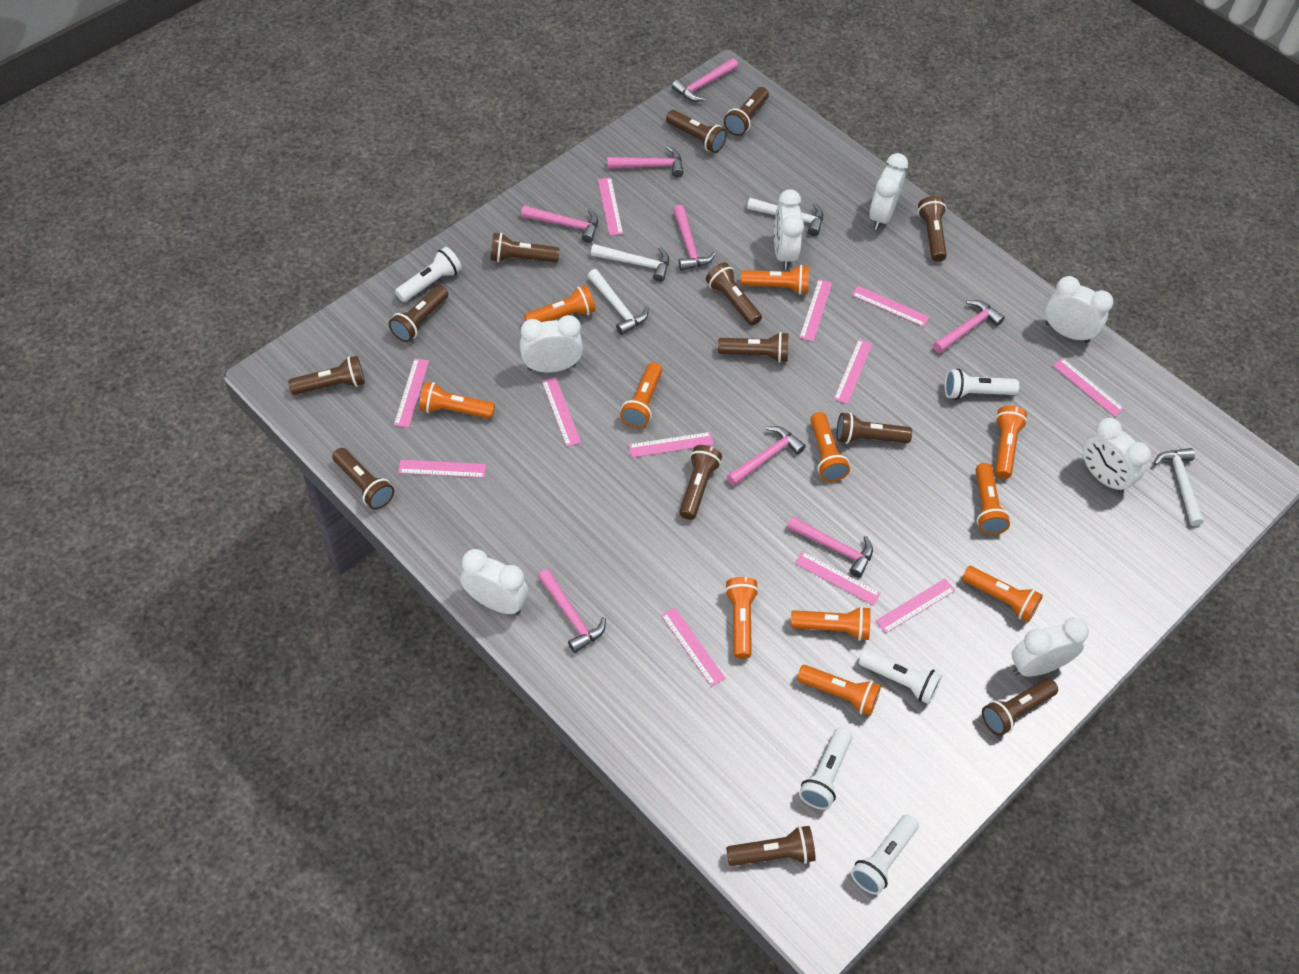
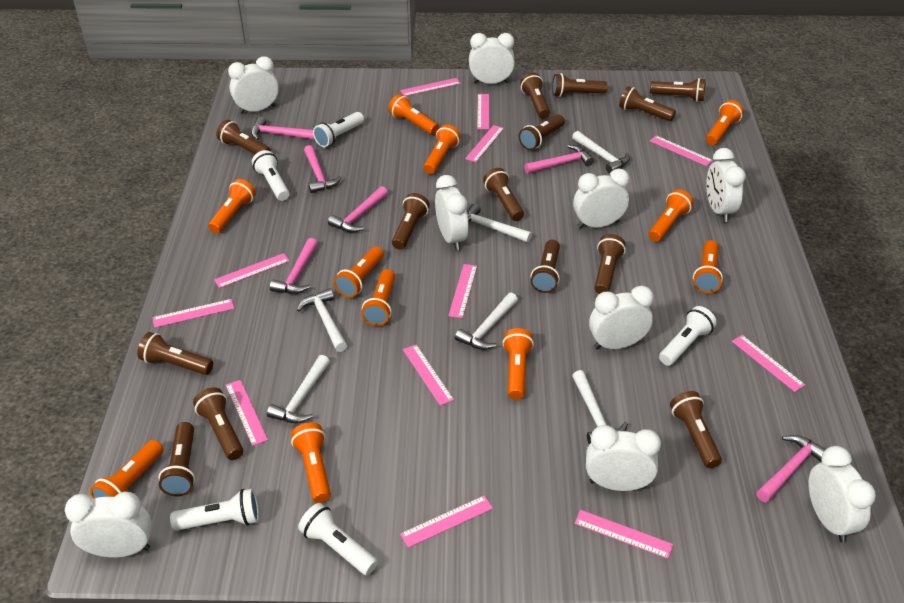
brown flashlight: [288,356,365,395] [332,448,394,510] [389,285,448,342] [491,233,560,263] [666,110,727,153] [679,445,722,520] [706,262,762,326] [718,332,789,363] [724,87,769,136] [726,826,816,866] [836,412,912,444] [918,196,947,262] [982,678,1058,736] = 13 -> [137,332,213,375] [159,422,195,496] [193,387,243,460] [217,120,271,154] [392,193,429,250] [483,168,524,221] [519,115,565,150] [520,72,550,119] [531,240,560,293] [552,73,607,97] [595,234,626,294] [619,86,676,121] [650,78,706,102] [670,391,722,468] = 14
pink hammer: [521,205,598,243] [537,569,606,653] [607,146,683,177] [672,58,738,102] [673,205,716,271] [726,426,806,486] [787,516,873,577] [933,300,1005,353] = 8 -> [251,117,315,140] [270,238,318,294] [304,145,342,193] [328,186,388,233] [524,145,594,174] [756,435,826,503] = 6
white clock: [460,549,529,615] [520,315,583,373] [774,189,804,269] [869,153,908,230] [1012,618,1089,677] [1045,276,1114,343] [1082,418,1151,493] = 7 -> [65,491,152,557] [228,56,279,114] [435,175,469,251] [469,33,515,84] [573,169,630,228] [586,425,661,491] [589,285,654,349] [706,148,746,222] [808,446,876,543] = 9
white hammer: [588,269,649,335] [591,244,669,282] [747,198,823,236] [1154,448,1204,526] = 4 -> [267,355,330,423] [297,288,347,352] [455,292,518,350] [467,204,532,242] [572,131,630,173] [572,370,628,445] = 6

